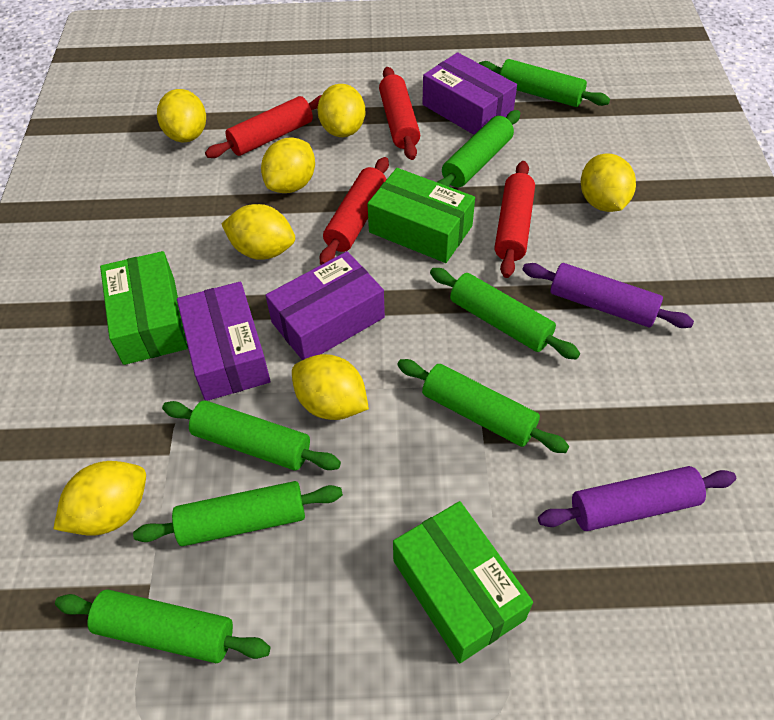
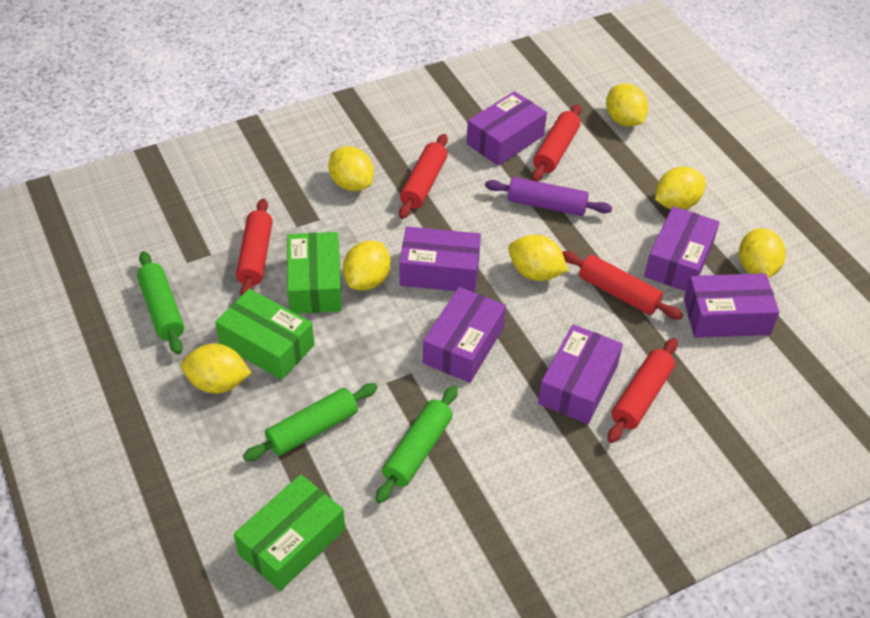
green rolling pin: [55,590,270,663] [133,481,343,546] [162,400,341,471] [397,359,569,453] [430,268,580,360] [437,110,520,187] [479,59,610,107] = 7 -> [137,251,184,354] [243,383,378,461] [375,386,458,504] = 3
purple box: [177,282,271,401] [265,251,385,360] [422,52,517,135] = 3 -> [400,227,481,293] [423,287,506,383] [466,91,547,166] [538,324,623,424] [644,206,720,291] [684,273,779,338] = 6
purple rolling pin: [522,263,694,328] [538,466,736,531] = 2 -> [485,177,612,216] = 1
red rolling pin: [205,95,322,158] [320,157,389,265] [379,67,420,160] [494,161,535,278] = 4 -> [236,198,273,296] [399,134,448,219] [532,104,581,181] [562,251,683,320] [608,338,678,443] = 5

